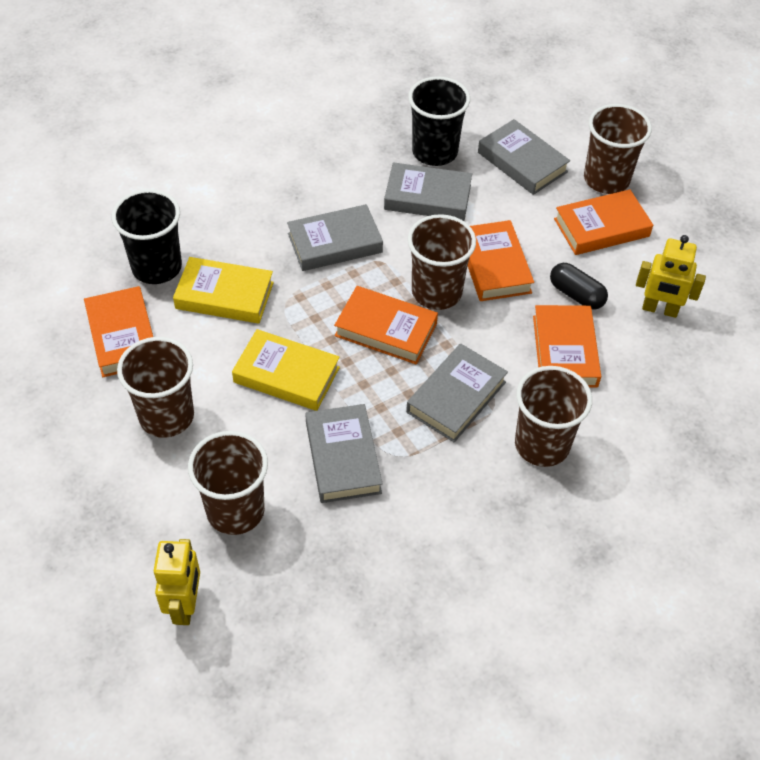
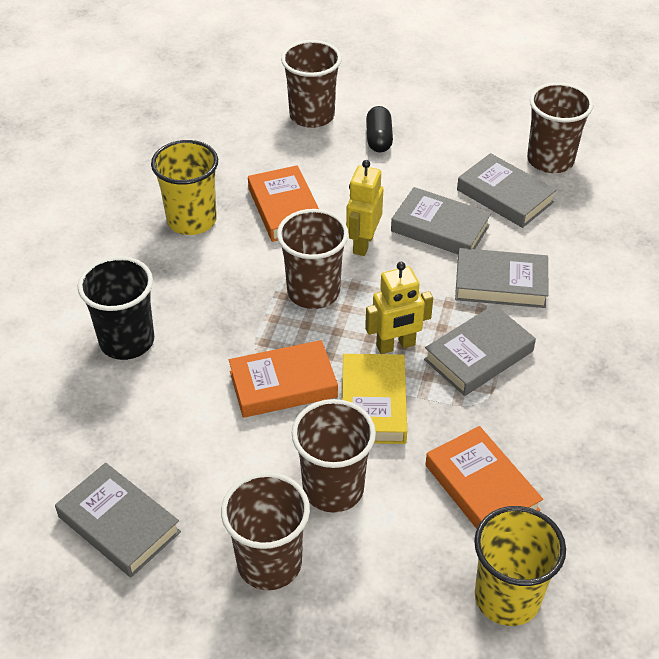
black cup: [112,189,182,284] [408,76,470,166] = 2 -> [77,256,154,360] = 1
orange book: [84,286,153,377] [334,286,438,364] [468,220,534,301] [533,305,601,388] [554,189,653,255] = 5 -> [229,340,338,418] [248,165,319,242] [425,426,543,529] = 3
yellow book: [173,257,274,323] [232,329,340,411] = 2 -> [342,354,407,444] = 1
yellow cup: none = 0 -> [151,140,218,235] [474,506,566,626] = 2

